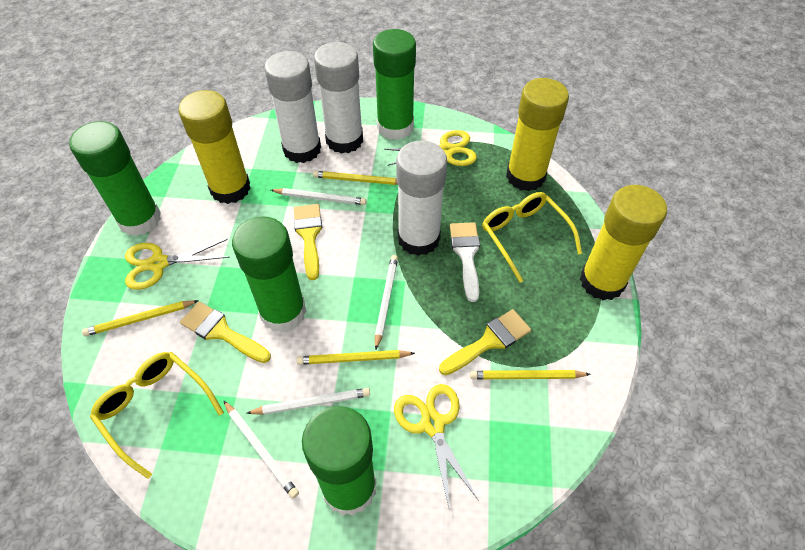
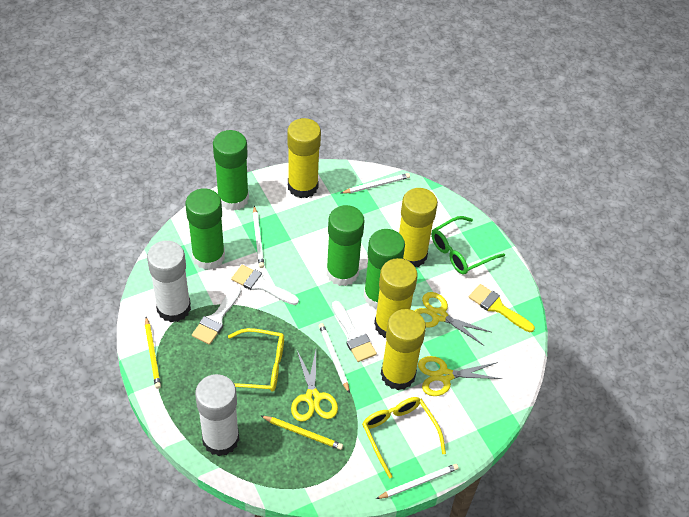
green glasses: none = 0 -> [431,216,505,275] = 1
white brush: [450,222,480,302] = 1 -> [192,286,242,345] [231,265,299,305] [332,301,377,362] = 3
white glue stick: [264,51,321,163] [314,42,363,154] [396,140,447,256] = 3 -> [147,240,191,322] [195,374,239,456] = 2
yellow brush: [180,302,271,363] [294,204,322,280] [439,309,531,375] = 3 -> [469,284,535,332] = 1
yellow glue stick: [178,90,251,204] [506,78,569,191] [580,185,667,300] = 3 -> [287,118,321,198] [374,258,418,338] [381,309,426,390] [399,188,438,267] = 4
yellow pencil: [82,300,199,336] [296,350,415,365] [313,171,398,185] [470,370,590,379] = 4 -> [145,317,161,389] [261,416,343,450] = 2

